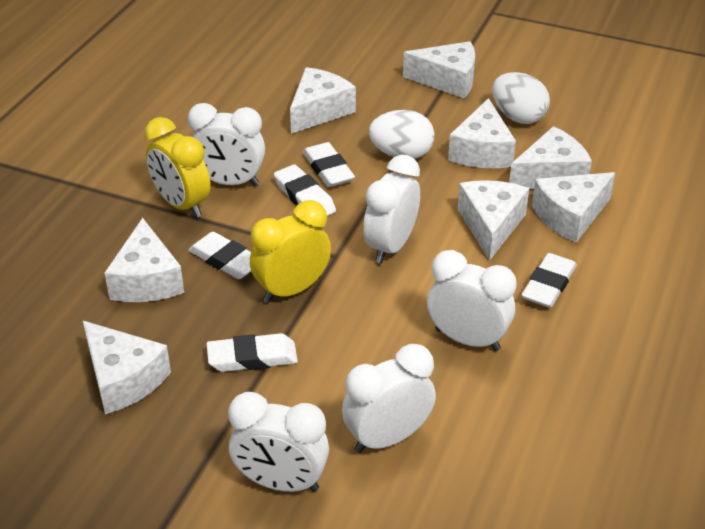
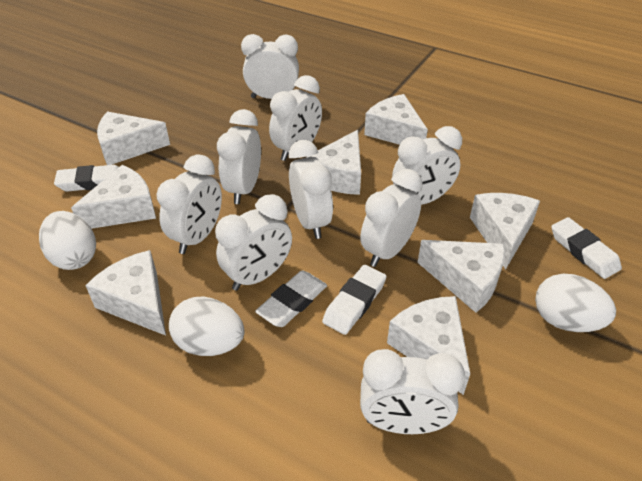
white clock: [188,103,265,186] [228,392,329,492] [342,344,436,453] [363,155,420,264] [427,250,517,351] = 5 -> [156,154,222,254] [215,194,292,291] [217,109,261,204] [241,34,299,99] [269,75,322,161] [289,140,333,239] [360,169,423,267] [360,349,465,434] [392,126,462,205] = 9
white egg: [369,110,434,159] [492,72,550,124] = 2 -> [39,211,96,270] [169,296,244,356] [535,274,616,332] = 3
white eraser: [188,232,251,279] [207,333,298,372] [274,164,336,216] [303,142,355,187] [521,253,577,308] = 5 -> [54,165,119,192] [255,271,327,327] [322,265,387,335] [551,217,622,279] = 4
yellow clock: [145,117,211,218] [250,200,331,303] = 2 -> none = 0

